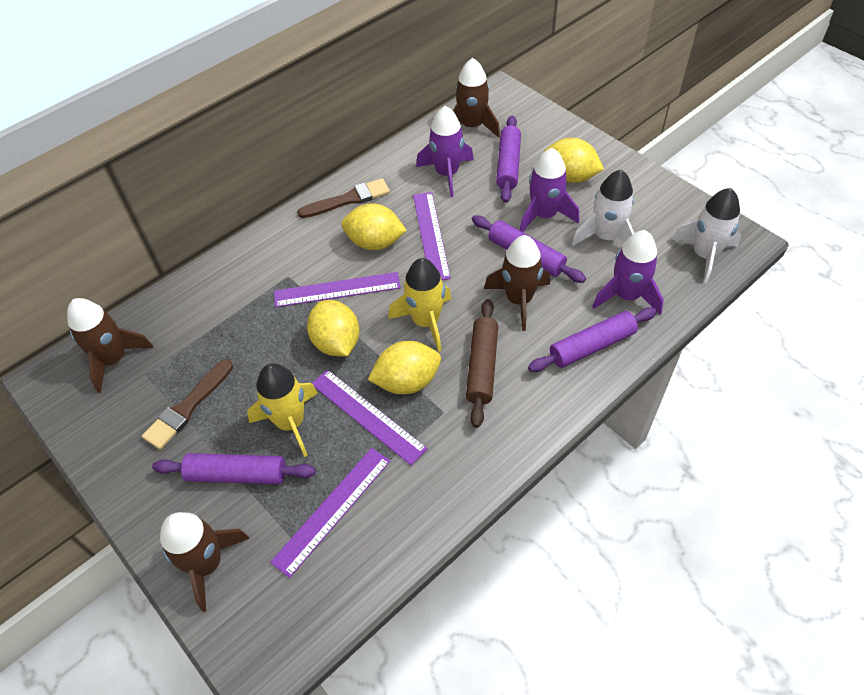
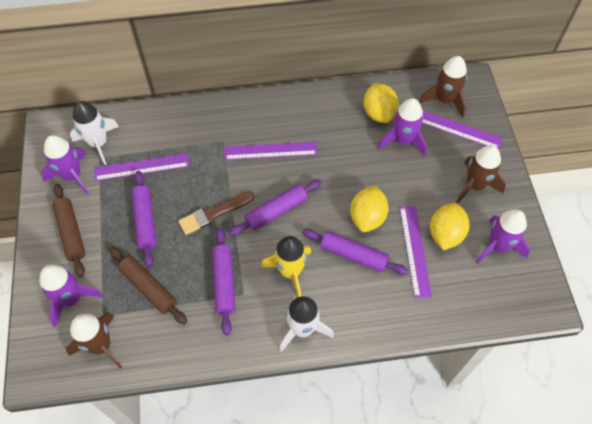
brown brush: [142,359,233,450] [297,178,390,218] = 2 -> [178,191,255,235] = 1
brown rocket: [67,298,153,393] [160,512,250,612] [453,58,500,138] [484,235,550,331] = 4 -> [66,313,122,369] [419,56,467,118] [456,145,506,203] = 3
brown rolling pin: [466,299,498,428] = 1 -> [52,184,85,277] [109,247,187,324] = 2
purple rocket: [416,106,474,197] [520,148,579,232] [592,230,664,315] = 3 -> [39,265,103,327] [41,135,89,195] [378,98,427,156] [476,209,530,264] = 4
yellow lemon: [307,300,359,356] [341,203,407,250] [368,341,441,394] [544,138,604,183] = 4 -> [350,186,389,232] [363,83,399,123] [430,203,469,250] = 3
yellow rocket: [247,363,318,457] [388,258,452,352] = 2 -> [261,236,311,297] = 1

